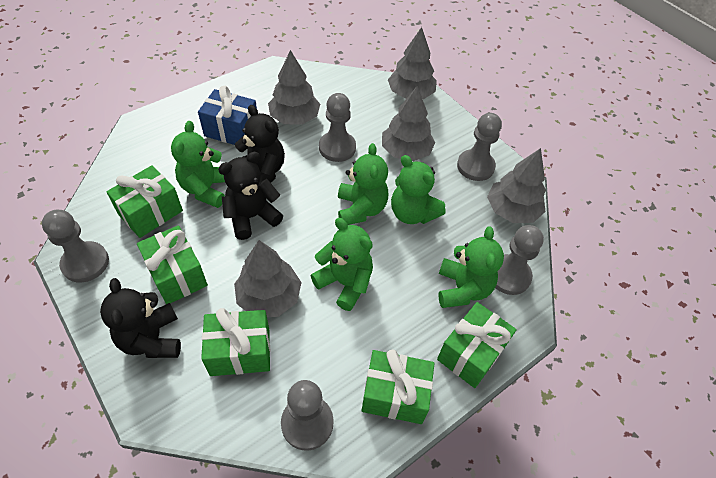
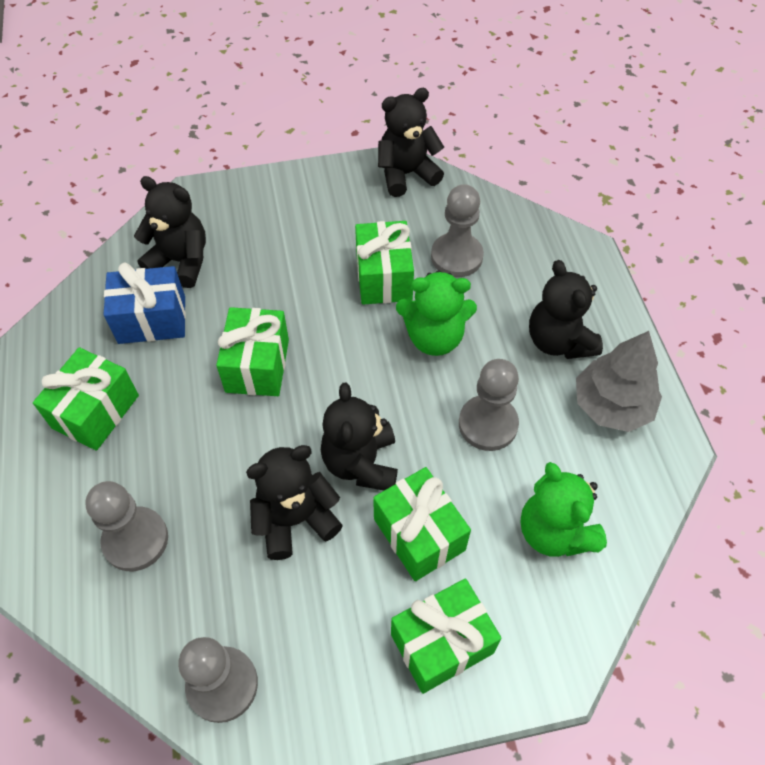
black teddy bear: [100,278,181,358] [218,152,283,240] [235,105,285,183] = 3 -> [134,176,206,288] [246,445,343,560] [321,383,398,490] [378,88,444,197] [529,260,603,359] = 5
green teddy bear: [171,121,225,208] [311,218,373,311] [338,143,388,225] [391,155,445,224] [438,227,504,308] = 5 -> [396,270,477,356] [521,462,607,557] = 2
grey pawn: [42,210,109,283] [281,380,334,451] [319,93,356,162] [457,113,502,181] [495,225,544,295] = 5 -> [85,481,168,571] [178,637,258,723] [431,184,484,277] [459,359,519,451] = 4
grey tree: [234,240,302,317] [268,50,320,125] [382,86,435,161] [388,27,437,99] [487,148,546,223] = 5 -> [576,331,662,432] = 1

